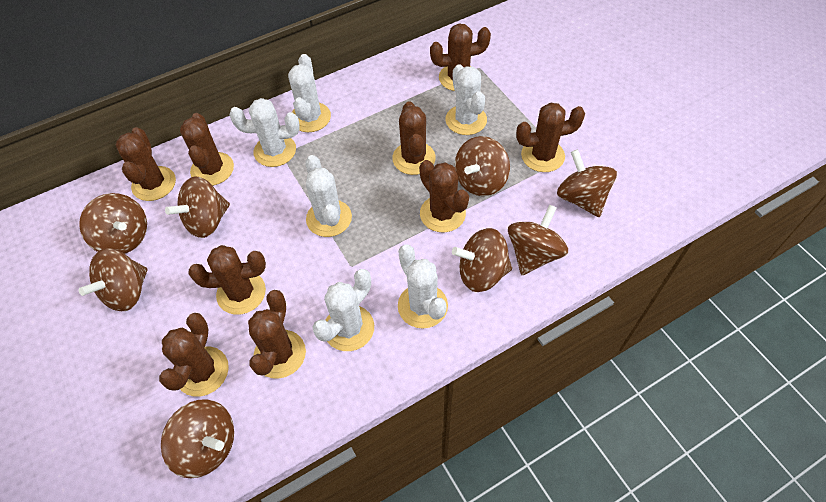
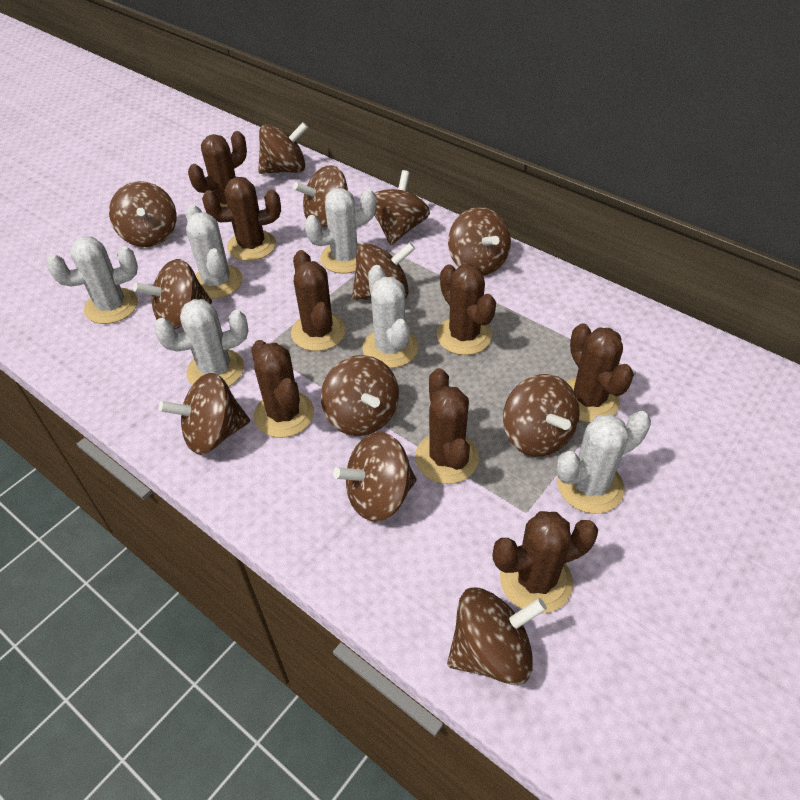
brown cactus: [116,127,176,201] [159,313,229,397] [180,113,234,186] [188,245,266,315] [248,290,306,379] [392,101,436,175] [419,160,469,232] [430,24,491,91] [516,102,585,172] = 9 -> [188,131,247,207] [202,177,281,261] [251,340,314,438] [291,250,346,351] [415,368,479,484] [436,264,496,355] [493,511,598,614] [567,323,634,423] = 8
brown spinning top: [79,193,147,254] [79,248,148,311] [161,399,234,478] [165,177,230,238] [452,228,512,292] [455,136,510,196] [508,204,568,275] [557,149,617,217] = 8 -> [109,181,177,247] [133,259,212,329] [158,373,250,455] [258,122,308,174] [293,165,348,228] [321,355,399,436] [333,432,417,522] [352,242,415,300] [374,170,430,245] [447,587,547,685] [448,207,511,276] [503,374,580,457] = 12

